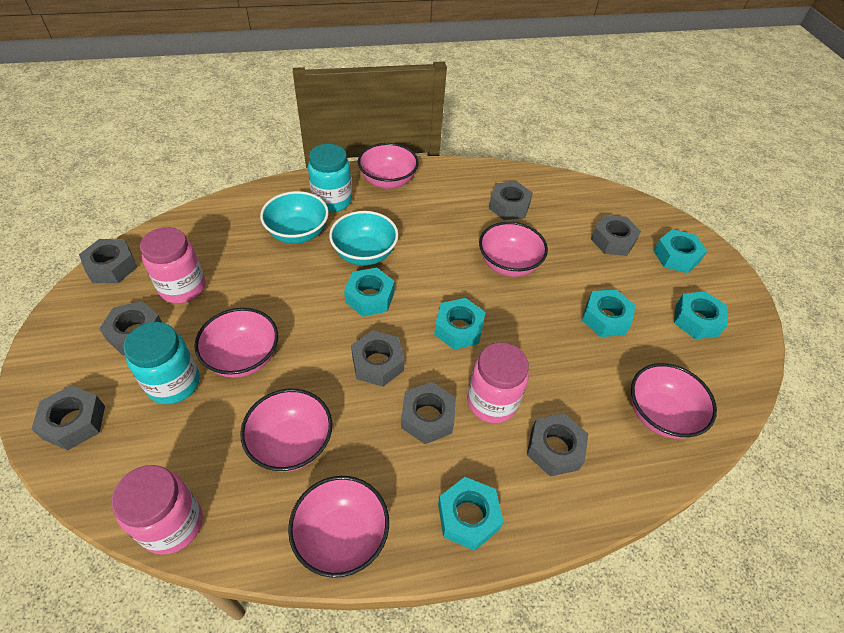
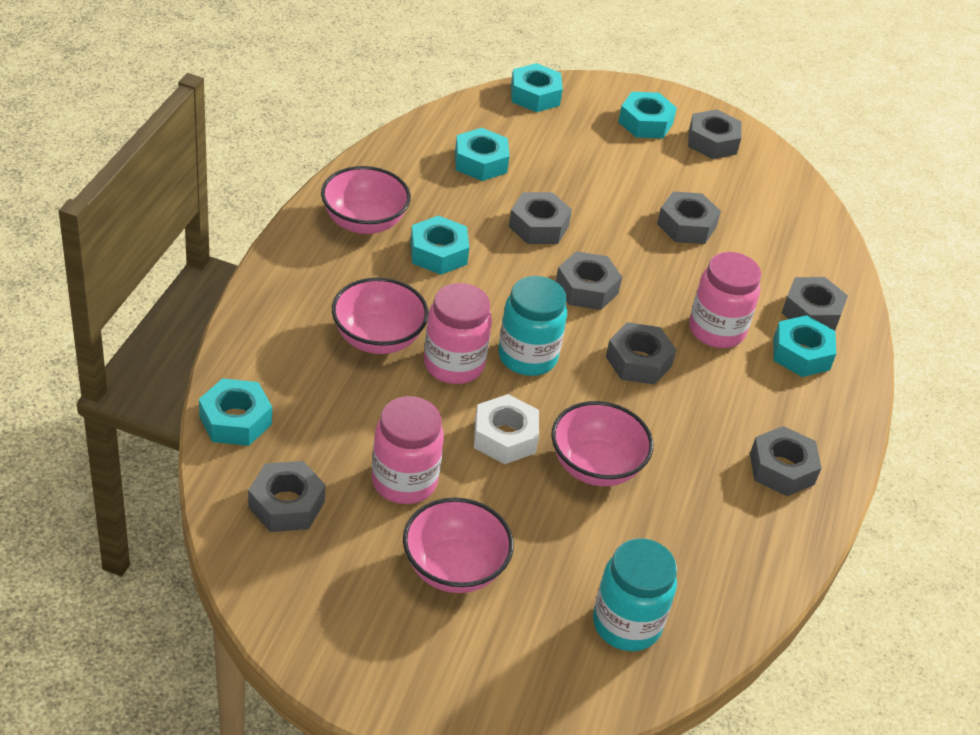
pink bowl: [194,308,278,378] [240,389,332,472] [288,476,389,578] [358,143,419,189] [479,222,548,277] [631,363,717,439] = 6 -> [321,166,411,234] [332,277,429,354] [403,498,514,593] [551,401,653,486] = 4
turquoise bowl: [260,191,329,244] [329,211,398,266] = 2 -> none = 0
white nut: none = 0 -> [474,394,539,464] = 1

